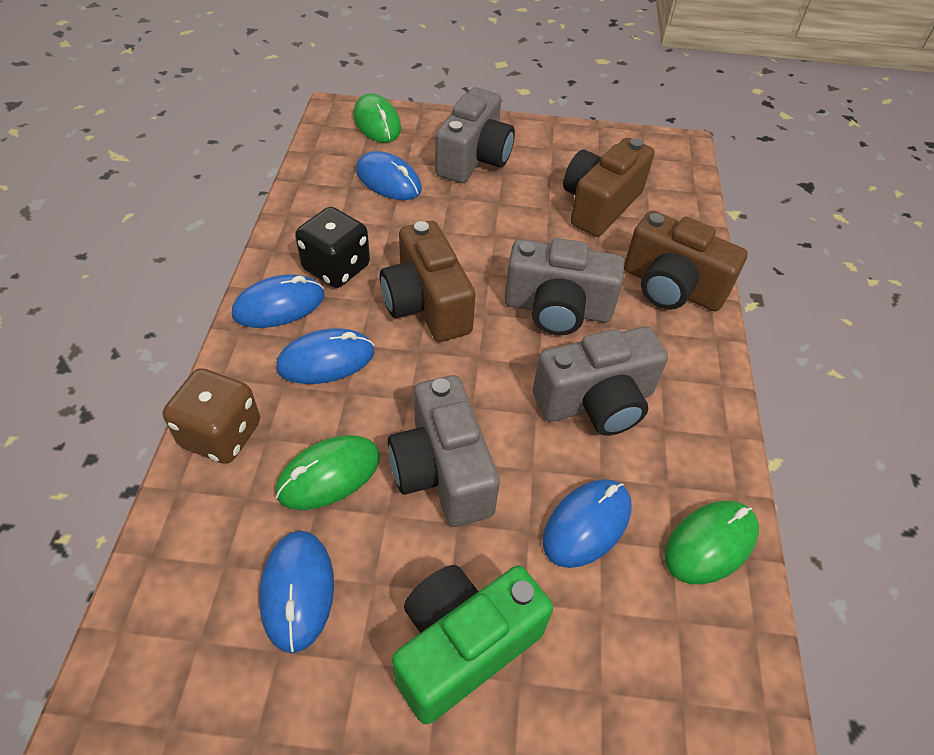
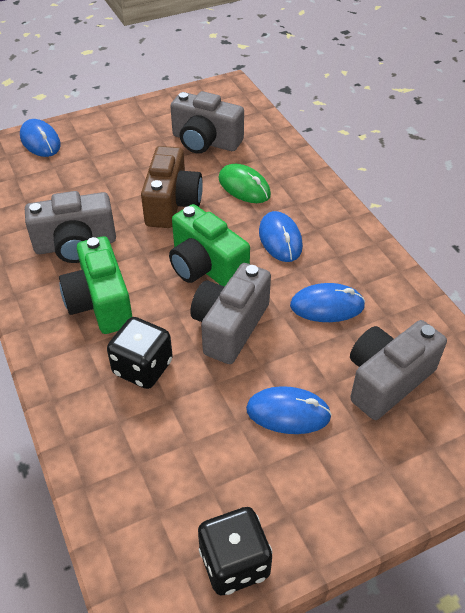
black dice: [295,207,370,288] = 1 -> [107,317,173,389] [198,507,272,595] = 2
blue mouse: [232,274,324,328] [259,530,334,653] [276,328,374,384] [356,151,422,200] [543,479,632,568] = 5 -> [20,119,61,157] [246,386,332,434] [259,211,303,262] [290,283,365,322] = 4
brown camera: [380,221,475,342] [563,138,654,237] [624,210,748,311] = 3 -> [141,146,203,228] = 1
brown dice: [163,368,260,464] = 1 -> none = 0
green camera: [392,565,553,724] = 1 -> [59,236,133,334] [169,204,250,287] = 2
green mouse: [275,435,380,510] [353,93,401,143] [664,501,759,584] = 3 -> [218,164,271,203] = 1

